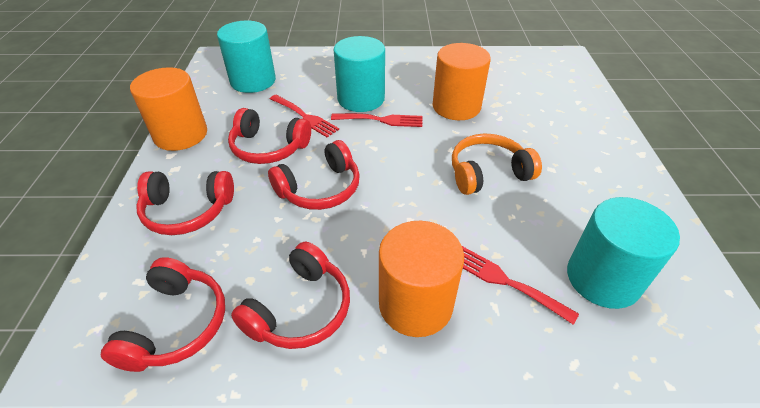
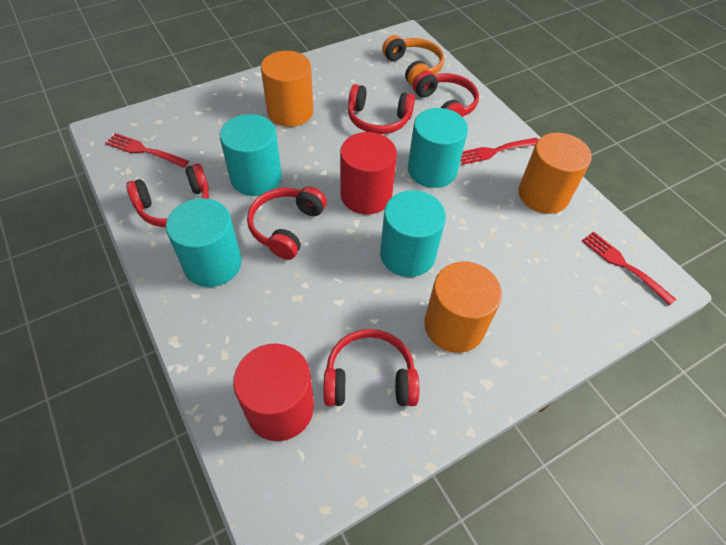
red cylinder: none = 0 -> [233,344,314,441] [340,132,397,214] = 2
turquoise cylinder: [217,20,276,93] [333,36,385,112] [567,197,680,309] = 3 -> [166,198,242,287] [220,114,282,196] [380,190,446,277] [408,108,468,188] = 4

